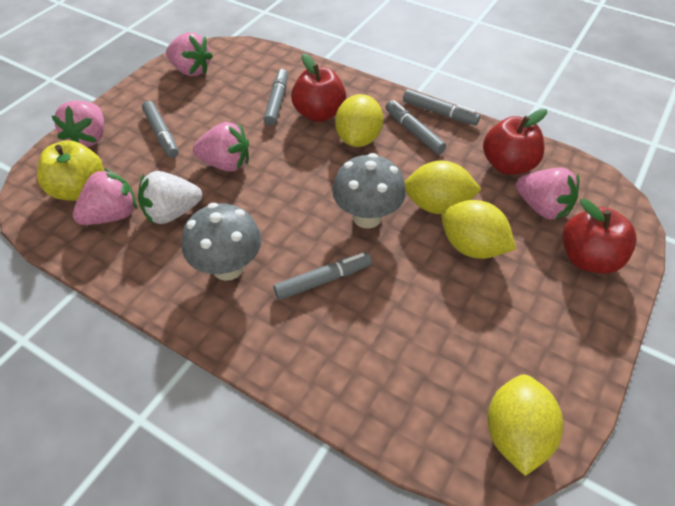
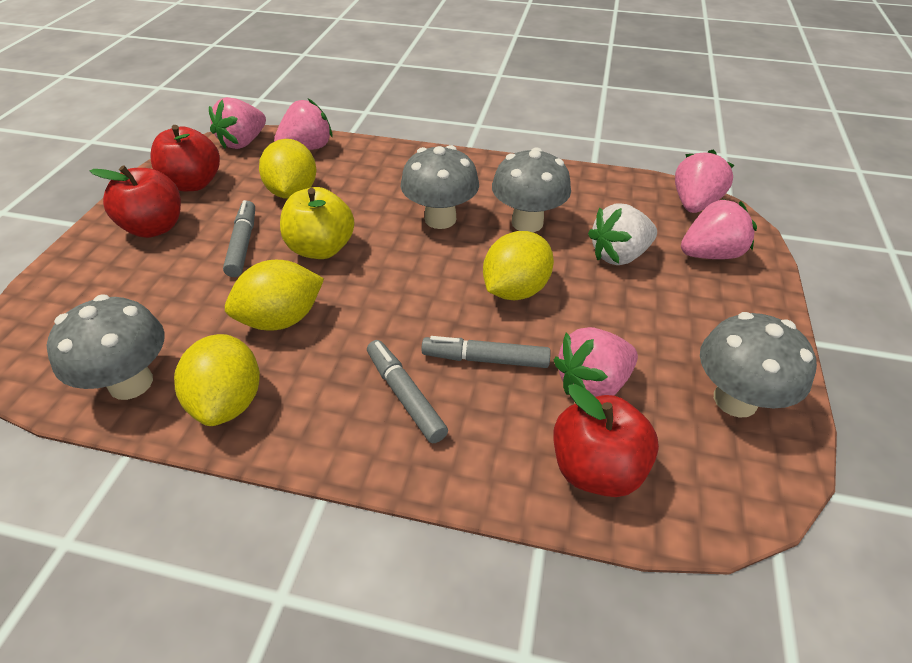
grey marker: [142,101,179,158] [263,69,288,126] [273,252,372,300] [385,100,446,154] [403,89,480,125] = 5 -> [223,200,255,277] [367,340,448,443] [421,336,551,368] = 3
grey mushroom: [182,203,262,281] [332,153,406,228] = 2 -> [46,294,165,400] [401,145,479,229] [492,147,571,232] [700,312,817,418] = 4

